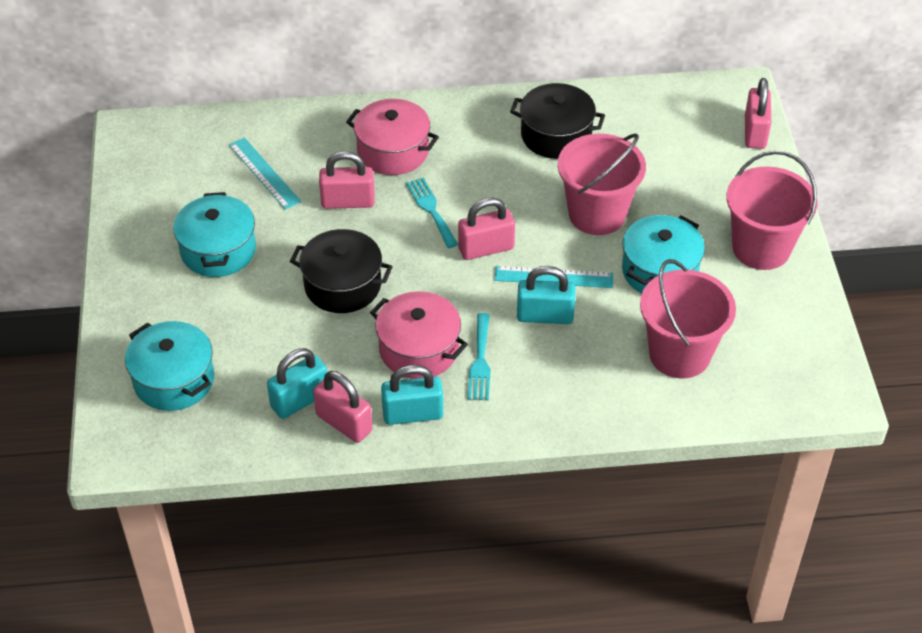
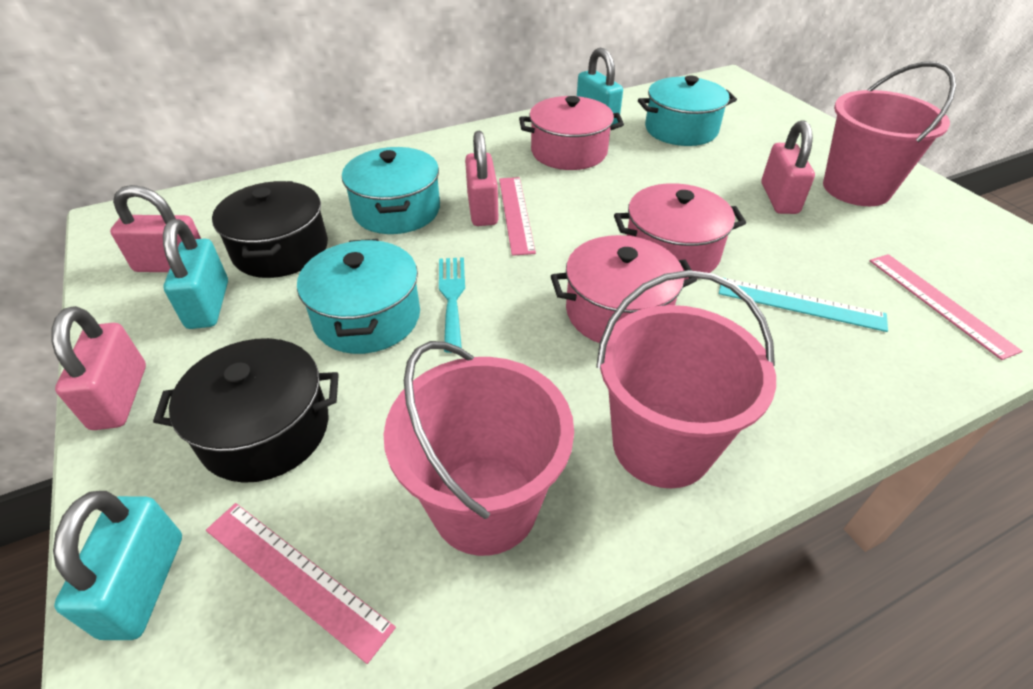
pink pot: [346,99,439,175] [370,291,468,379] = 2 -> [519,96,624,170] [551,235,697,343] [614,183,746,280] = 3
pink ruler: none = 0 -> [206,503,396,664] [499,177,536,256] [870,254,1022,360] = 3
turquoise fork: [406,178,458,248] [468,313,491,400] = 2 -> [439,257,465,353] = 1
turquoise ruler: [229,137,301,210] [495,266,613,288] = 2 -> [719,277,888,332] = 1

